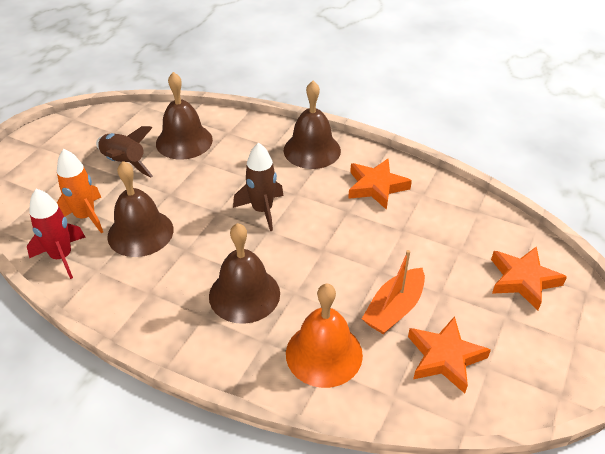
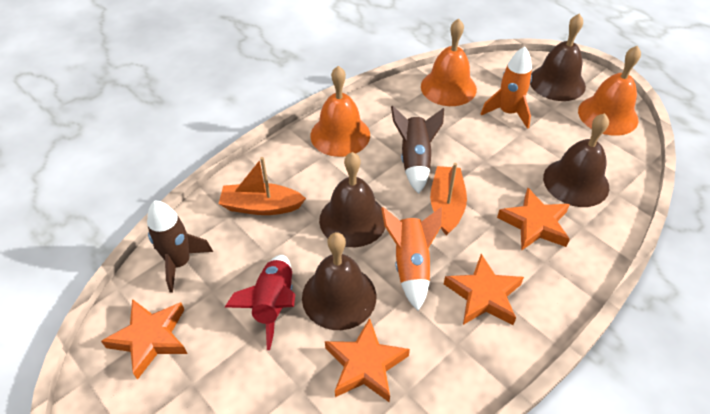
orange bell: [286,284,363,388] = 1 -> [311,66,370,157] [421,19,477,106] [578,46,641,136] = 3
orange boat: [362,250,425,334] = 1 -> [219,157,306,215] [430,163,467,236] = 2
orange rocket: [57,149,103,233] = 1 -> [381,207,443,311] [481,46,532,129] = 2
orange star: [348,159,412,210] [408,316,491,394] [491,246,567,310] = 3 -> [101,299,187,380] [325,318,410,403] [444,254,524,325] [497,188,570,251] = 4

